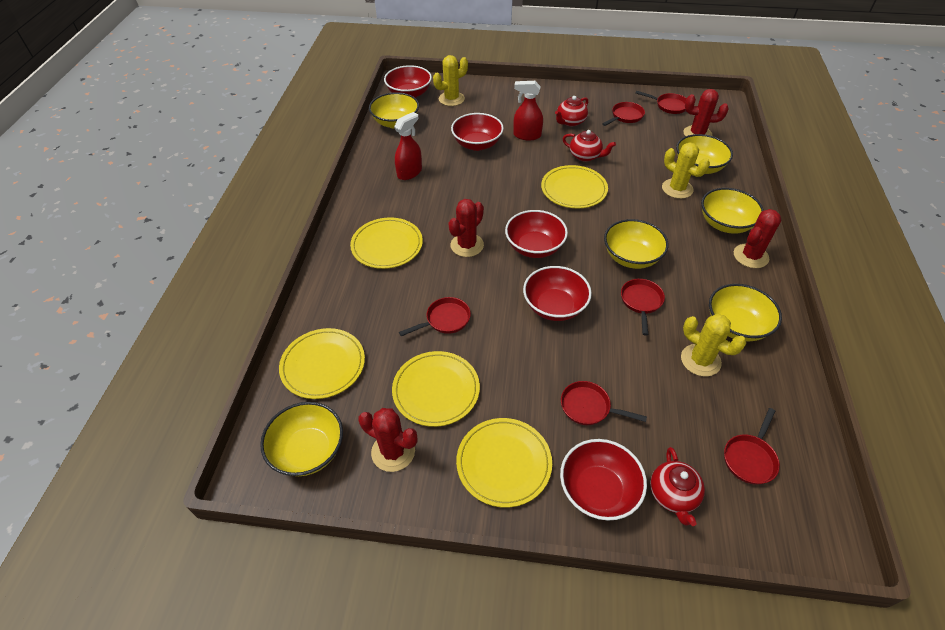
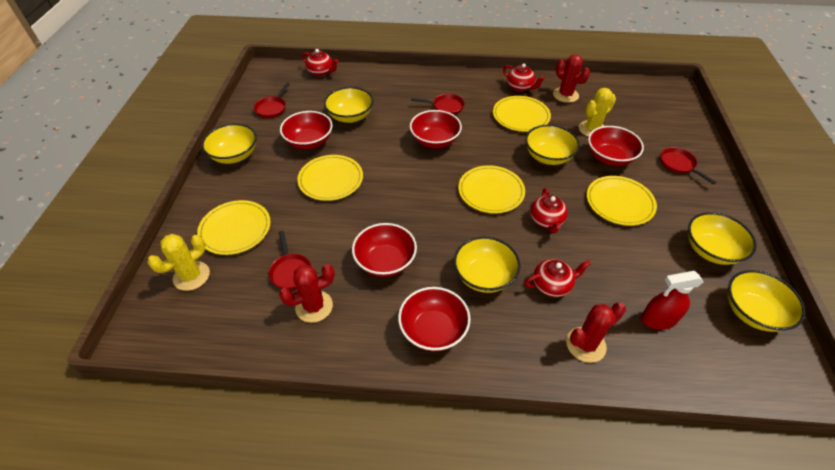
red cactus: [358,408,417,472] [449,199,484,257] [683,89,729,136] [734,209,781,268] = 4 -> [279,264,335,323] [553,54,590,103] [566,302,626,363] = 3
red pan: [399,297,471,336] [561,381,647,425] [602,102,645,126] [621,279,665,335] [636,91,686,114] [724,408,780,485] = 6 -> [254,83,290,118] [269,231,311,290] [411,94,464,115] [660,147,716,185] = 4
red spray bottle: [394,112,422,180] [514,81,543,140] = 2 -> [641,271,704,330] = 1
red teapot: [555,96,588,126] [563,130,616,162] [650,447,705,526] = 3 -> [302,49,338,76] [503,64,545,92] [525,259,591,297] [530,188,568,233] = 4
yellow cactus: [433,55,468,106] [662,143,710,199] [681,314,746,377] = 3 -> [147,234,210,291] [579,88,616,137] = 2

